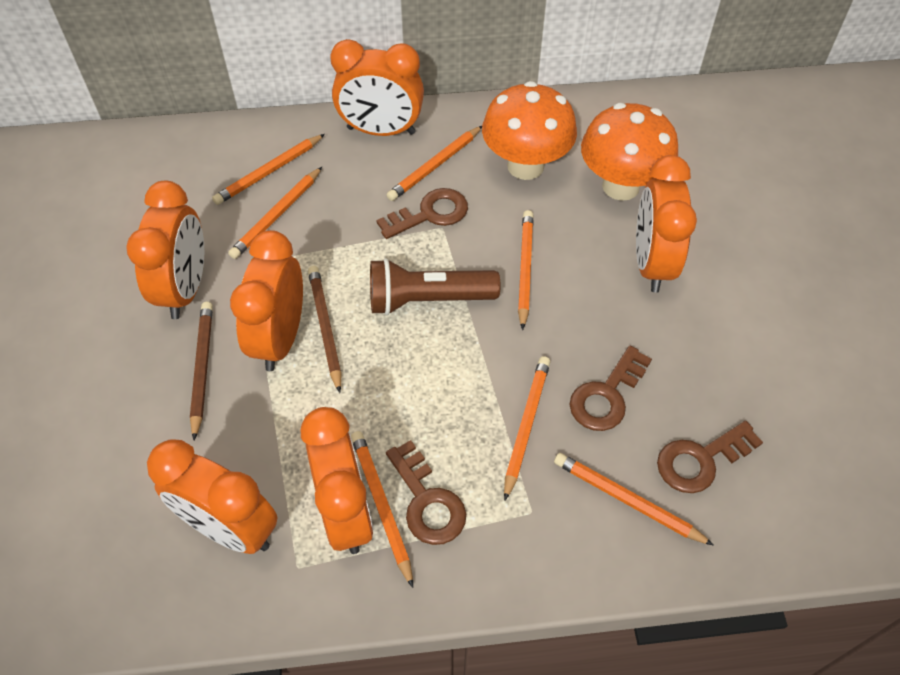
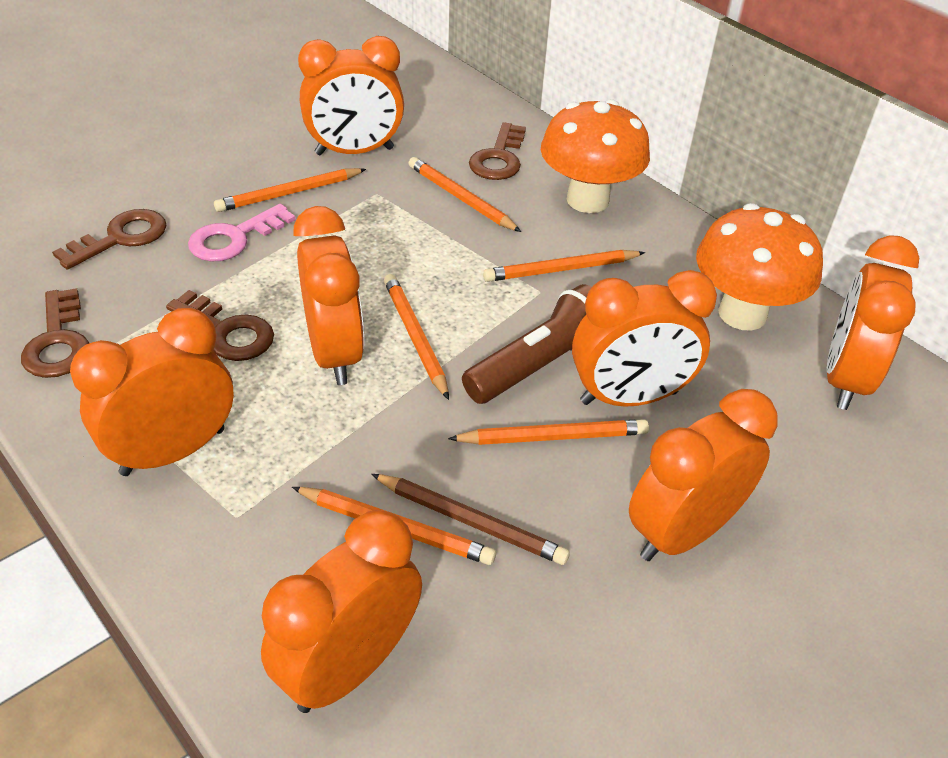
brown pencil: [190,302,213,440] [308,266,341,393] = 2 -> [371,474,570,565] = 1
orange clock: [126,181,204,319] [147,439,278,554] [230,230,303,371] [301,407,373,554] [330,39,424,136] [636,155,697,293] = 6 -> [70,308,234,476] [261,510,422,713] [293,206,364,385] [298,36,404,155] [572,270,717,407] [629,389,777,561] [827,235,919,410] = 7
orange pencil: [212,134,325,205] [228,167,322,259] [351,431,413,588] [387,126,482,201] [504,356,550,501] [518,210,534,330] [554,453,714,546] = 7 -> [214,168,366,212] [292,487,496,565] [384,274,449,400] [408,157,521,232] [448,419,649,445] [483,250,645,282] = 6
pink key: none = 0 -> [188,204,296,262] = 1

